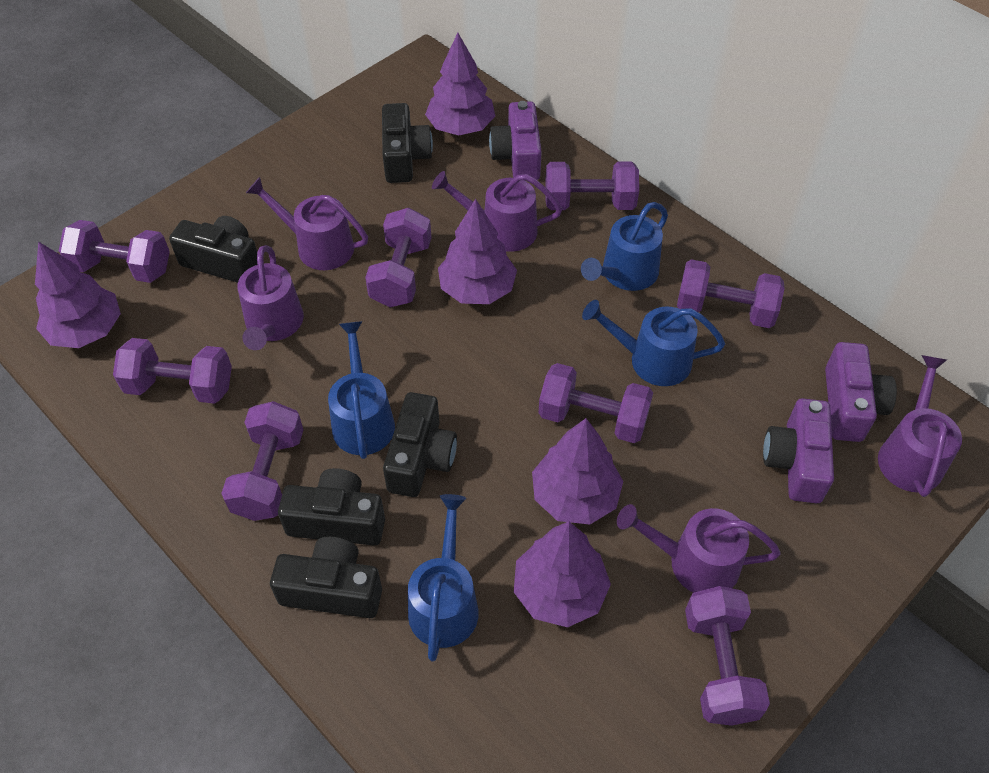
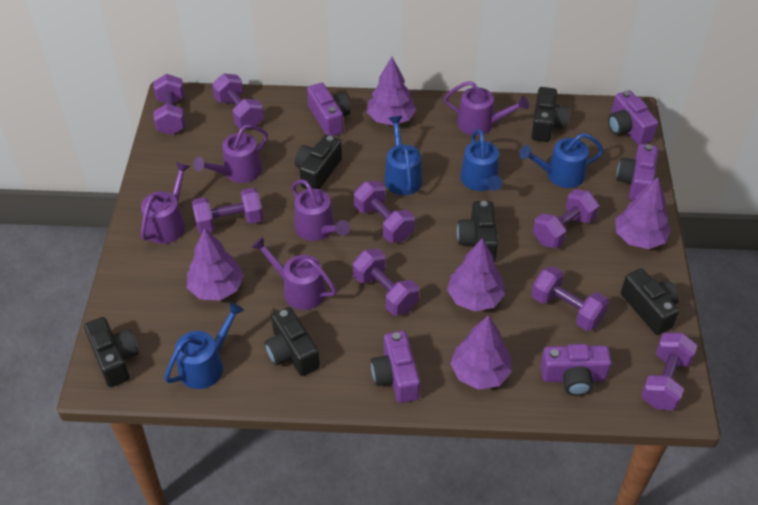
black camera: [169,216,257,283] [270,537,382,618] [278,468,385,546] [382,103,433,183] [383,392,457,497] = 5 -> [84,317,139,387] [265,307,320,376] [295,135,342,189] [457,201,498,262] [531,87,569,142] [621,268,679,335] = 6
purple camera: [489,101,542,181] [763,398,834,503] [825,342,897,442] = 3 -> [307,83,351,136] [371,331,420,403] [540,344,612,396] [608,90,658,145] [616,144,658,201] = 5

